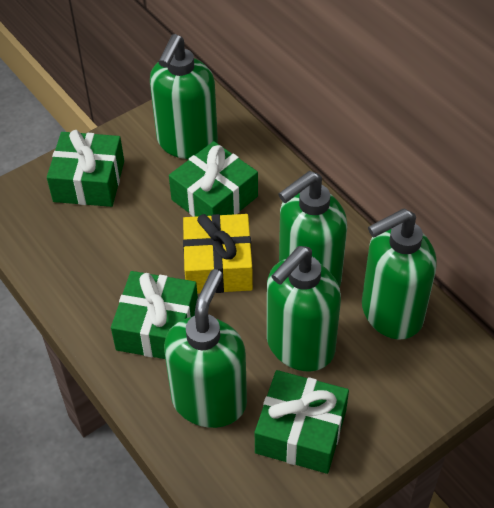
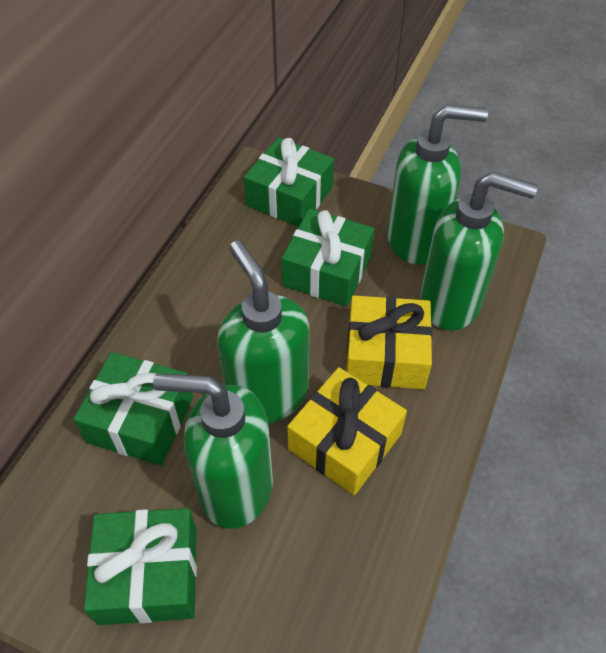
green soap dispenser: [150,34,218,159] [164,269,247,428] [267,246,341,371] [278,171,347,287] [362,209,437,340] = 5 -> [153,373,273,529] [218,240,309,423] [387,105,488,265] [420,172,538,331] = 4
yellow gift: [183,214,253,294] = 1 -> [287,367,407,495] [346,295,432,389] = 2

